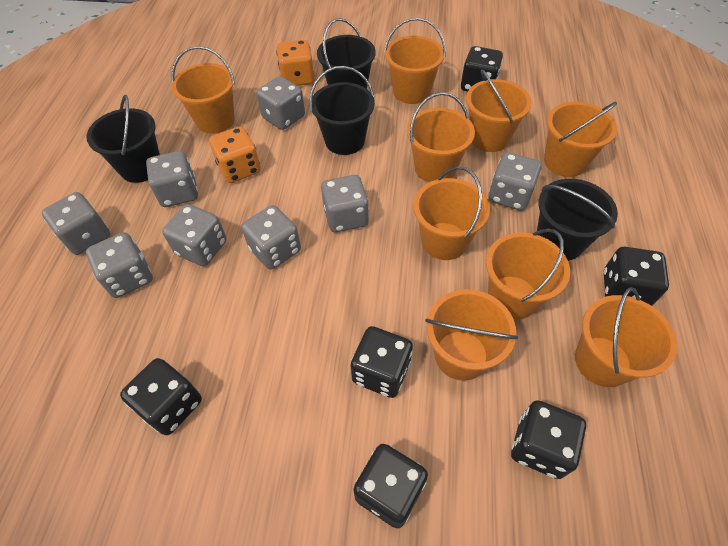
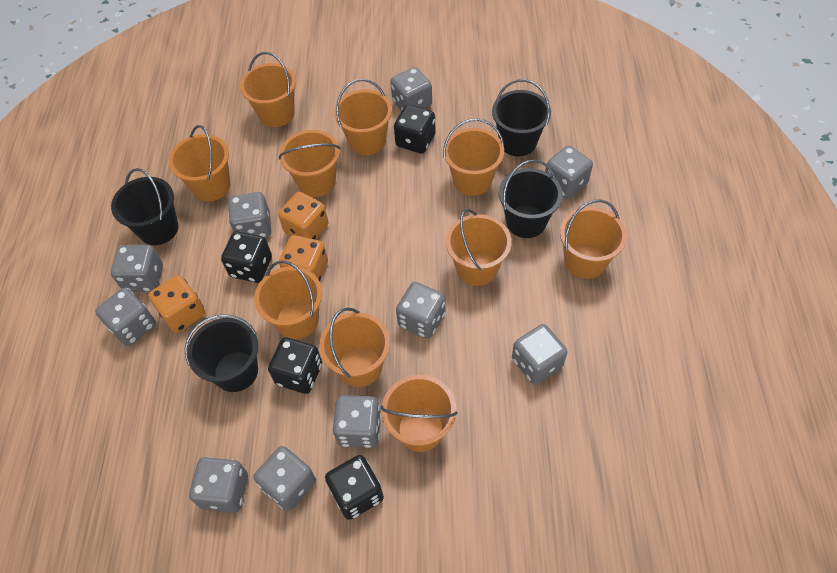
black dice: [120,358,202,435] [351,326,413,398] [353,444,428,529] [461,46,503,92] [511,400,586,479] [604,247,669,306] = 6 -> [221,231,272,283] [268,337,322,394] [325,455,384,520] [394,104,436,154] = 4
grey dice: [42,192,110,255] [86,232,153,298] [146,151,198,207] [162,204,226,266] [241,205,301,270] [256,76,305,130] [321,175,369,232] [488,152,541,211] = 8 -> [95,288,156,346] [111,245,163,292] [189,457,248,513] [228,192,271,238] [253,446,316,511] [332,395,381,448] [390,67,432,111] [396,282,446,339] [512,324,568,385] [545,146,593,199] = 10
orange bucket: [172,46,235,134] [384,18,446,104] [407,92,475,182] [413,166,490,260] [425,289,518,381] [466,70,532,152] [486,229,570,319] [544,102,617,177] [575,287,677,387] = 9 -> [169,125,231,201] [240,52,296,127] [254,260,322,339] [279,130,341,197] [319,308,390,387] [334,79,392,155] [381,375,458,452] [443,118,504,196] [446,209,512,286] [560,199,627,279] = 10
orange dice: [209,126,261,183] [276,40,314,86] = 2 -> [148,275,205,333] [278,192,329,240] [279,235,328,282] = 3

